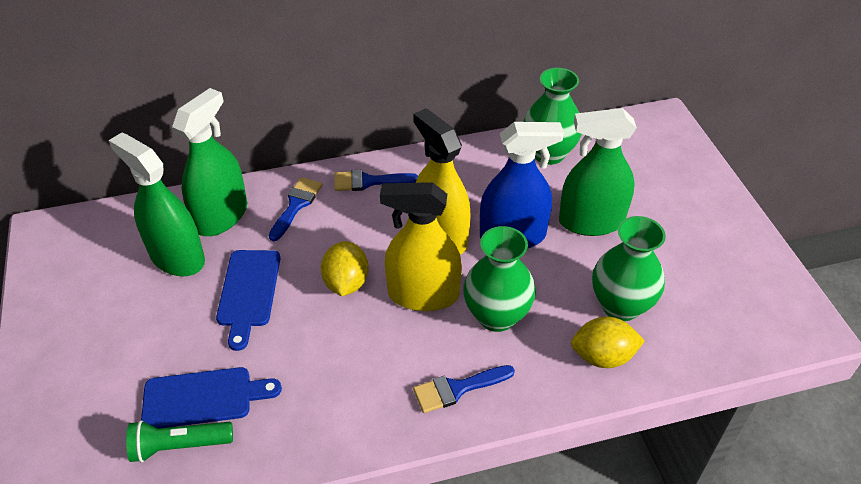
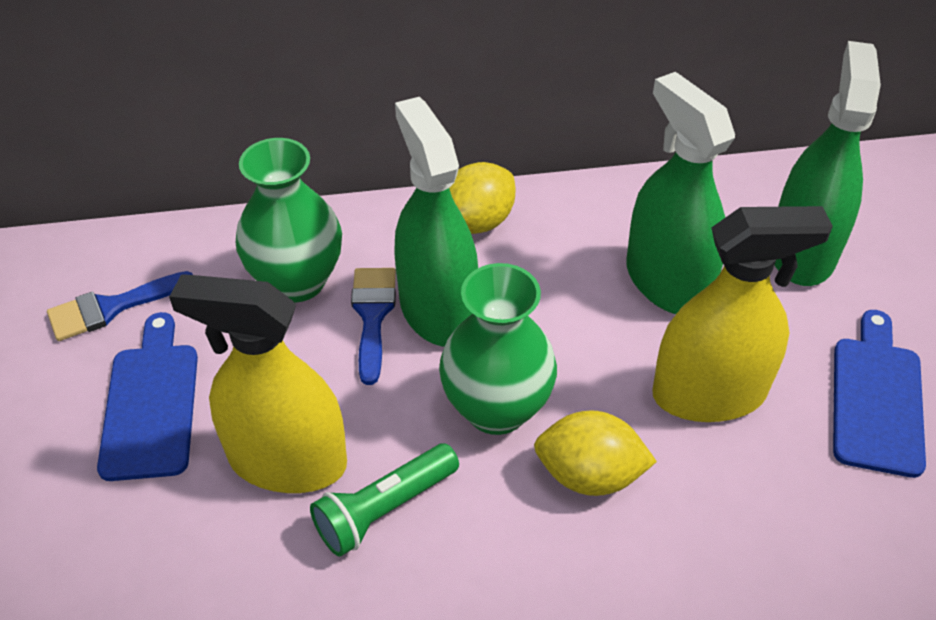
blue brush: [269,177,322,241] [334,170,418,191] [413,365,515,413] = 3 -> [47,271,193,341] [351,268,396,385] = 2
blue spray bottle: [480,122,564,248] = 1 -> none = 0
green vase: [463,226,536,332] [523,68,582,165] [592,216,666,321] = 3 -> [236,138,342,302] [439,263,557,435] = 2

